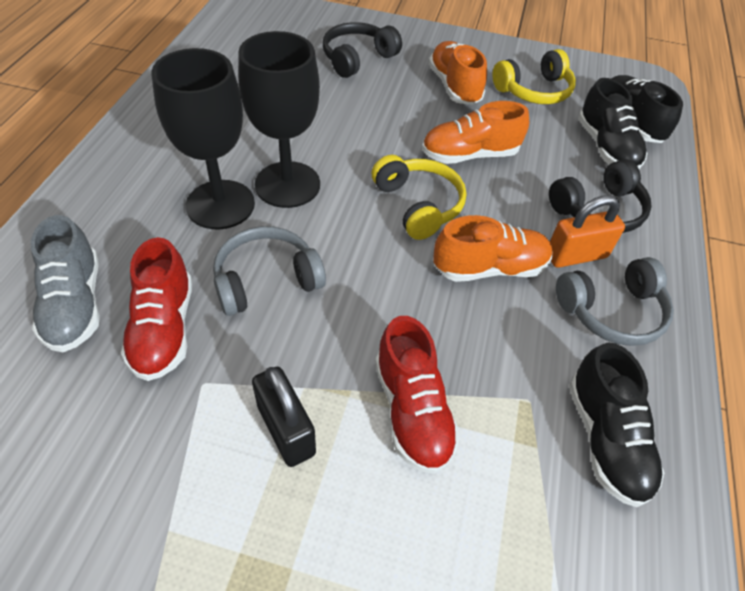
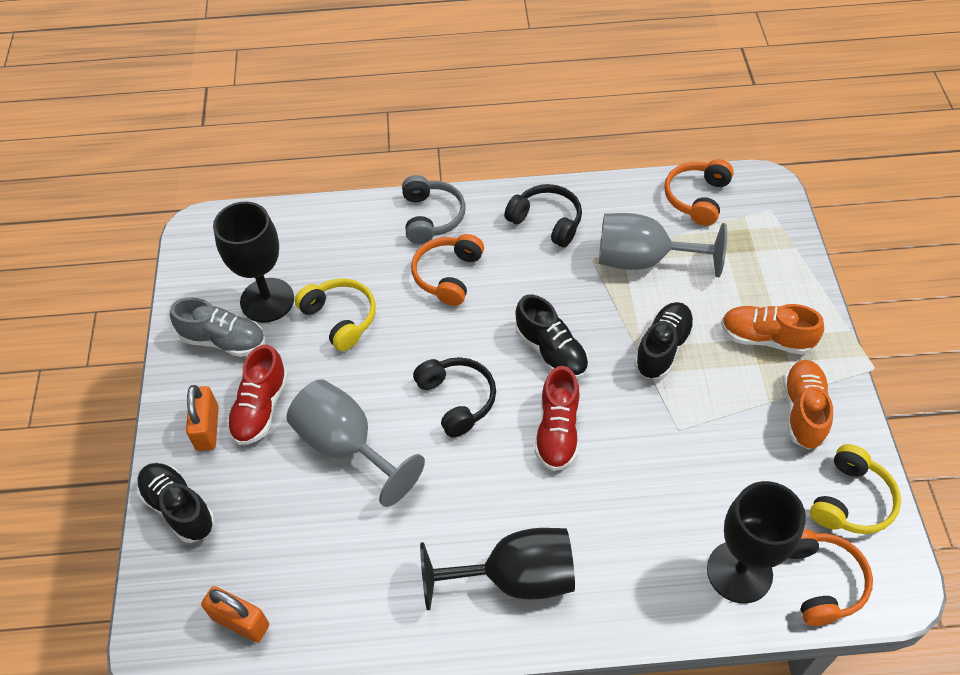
black goblet: [151,48,255,230] [238,31,320,208] = 2 -> [213,201,294,323] [420,528,575,610] [707,481,806,604] = 3
black padlock: [252,367,316,467] = 1 -> none = 0
grey goblet: none = 0 -> [287,379,425,507] [599,213,727,277] = 2
grey headphones: [213,226,326,316] [556,257,674,346] = 2 -> [402,175,466,244] = 1
orange headphones: none = 0 -> [411,234,484,306] [664,159,734,226] [789,529,873,626] = 3
orange padlock: [550,195,625,268] = 1 -> [186,385,219,451] [201,586,269,642] = 2
orange shoe: [422,101,529,164] [429,41,487,105] [433,215,553,282] = 3 -> [721,304,824,355] [783,360,833,450] = 2

